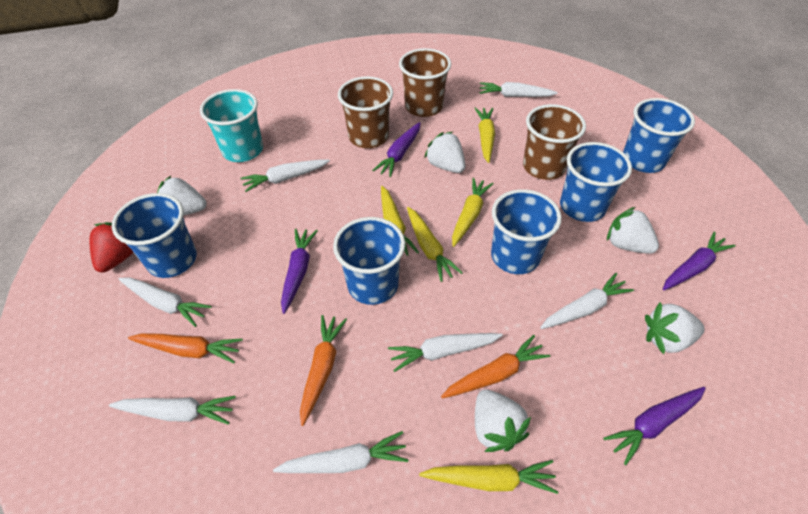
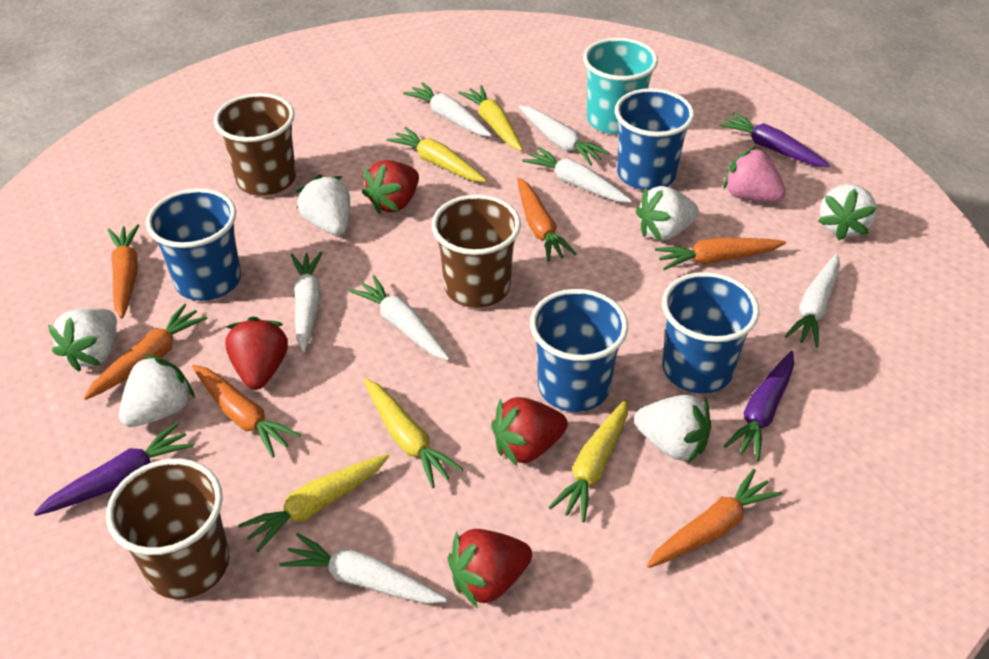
blue cup: [112,193,197,278] [333,217,405,305] [491,189,562,274] [560,142,632,222] [623,98,695,173] = 5 -> [146,188,241,301] [530,289,628,412] [615,88,694,190] [662,272,759,394] = 4
orange carrot: [128,333,243,363] [300,315,347,426] [441,335,550,399] = 3 -> [84,304,208,400] [108,224,139,319] [192,365,301,457] [517,177,577,262] [647,469,782,568] [655,238,786,270] = 6
pink strawberry: none = 0 -> [723,147,786,202] = 1
purple carrot: [281,229,318,314] [372,122,420,177] [603,387,706,465] [663,231,736,290] = 4 -> [34,422,194,516] [719,112,830,167] [724,351,794,461] = 3
red strawberry: [90,222,133,273] = 1 -> [225,316,288,390] [362,160,419,214] [448,529,532,608] [491,397,568,467] = 4
white strawberry: [157,176,207,215] [424,132,465,173] [475,389,531,452] [607,207,659,254] [645,302,705,354] = 5 -> [48,308,117,371] [119,354,195,427] [296,175,350,236] [634,395,711,463] [636,186,699,241] [818,184,877,240] = 6

